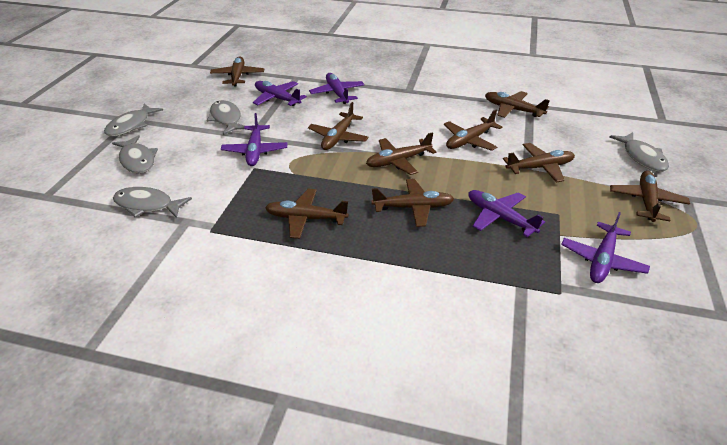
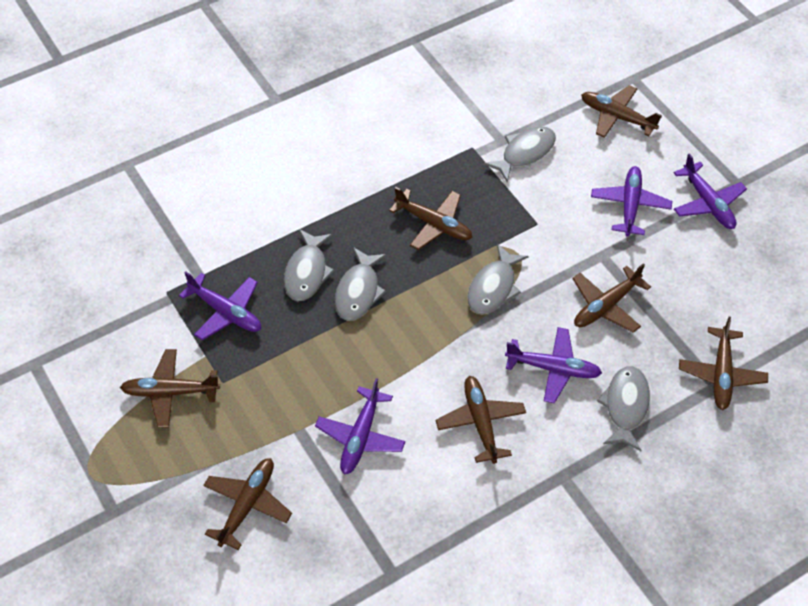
brown plane: [210,56,264,87] [265,189,349,239] [308,102,369,150] [366,132,436,175] [371,179,454,227] [444,110,503,151] [485,91,550,118] [503,143,575,182] [610,171,690,222] = 9 -> [120,349,220,428] [203,458,292,550] [389,187,473,250] [436,376,526,464] [572,263,651,333] [581,85,662,138] [679,317,768,410] = 7

